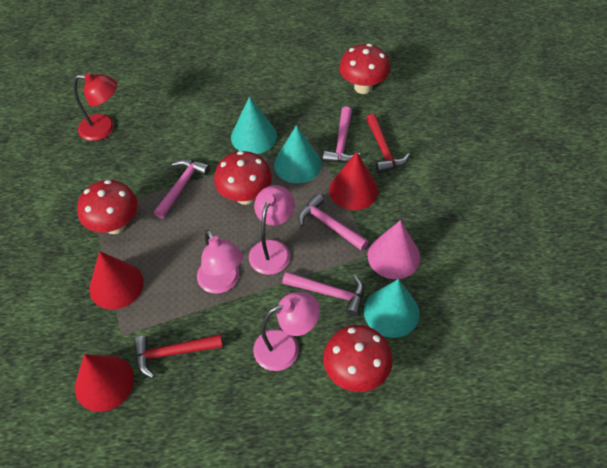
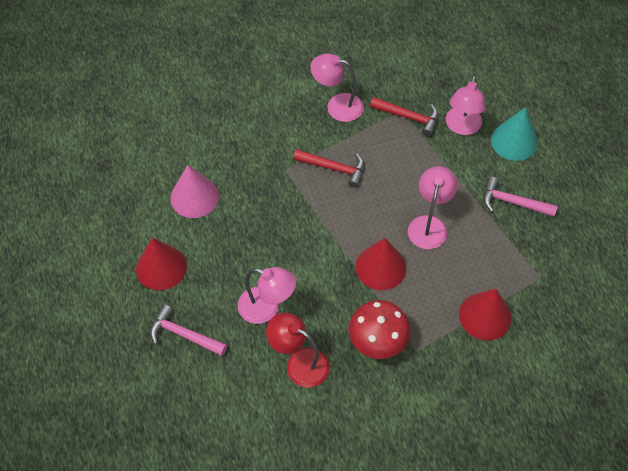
pink hammer: [154,159,210,219] [282,272,364,317] [298,194,369,251] [323,106,361,163] = 4 -> [150,304,227,356] [483,177,558,217] = 2
pink lamp: [197,229,243,294] [249,185,295,275] [253,292,320,371] = 3 -> [238,267,296,324] [310,53,364,122] [408,166,458,249] [446,75,486,135] = 4
red mushroom: [77,180,138,234] [214,151,272,205] [323,325,393,392] [339,44,390,94] = 4 -> [348,300,410,359] = 1
turquoise cone: [231,97,277,154] [274,125,322,183] [364,279,420,338] = 3 -> [491,107,538,161] = 1

